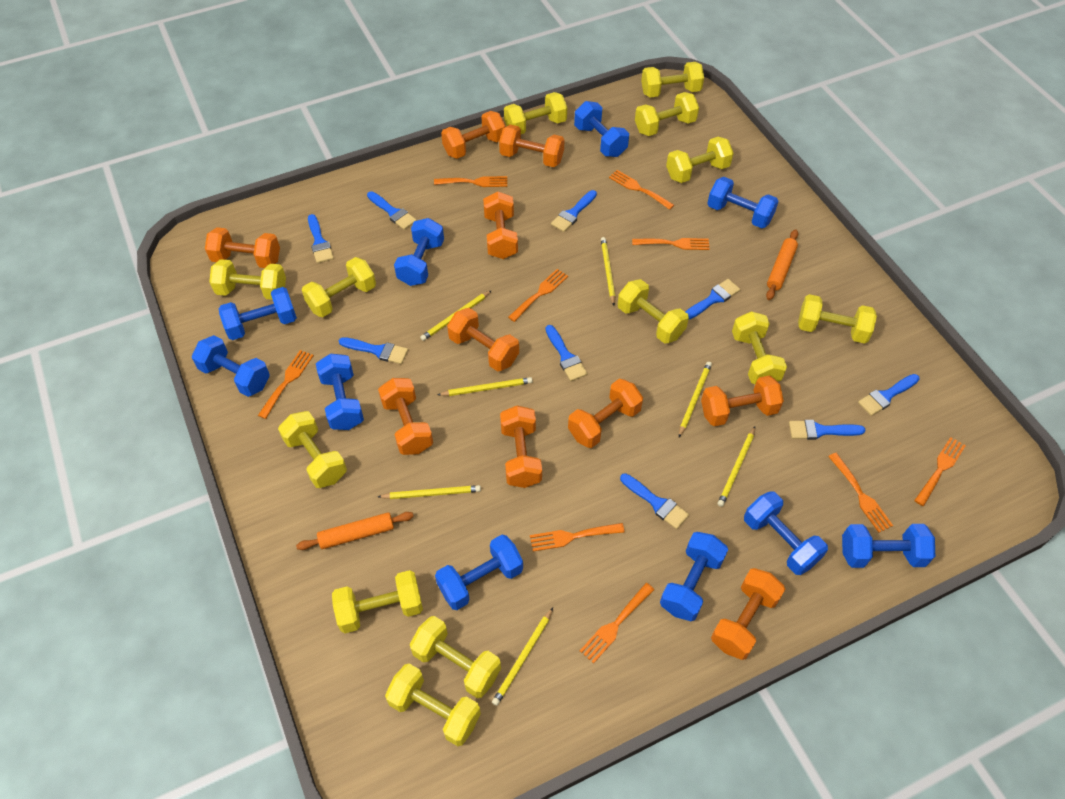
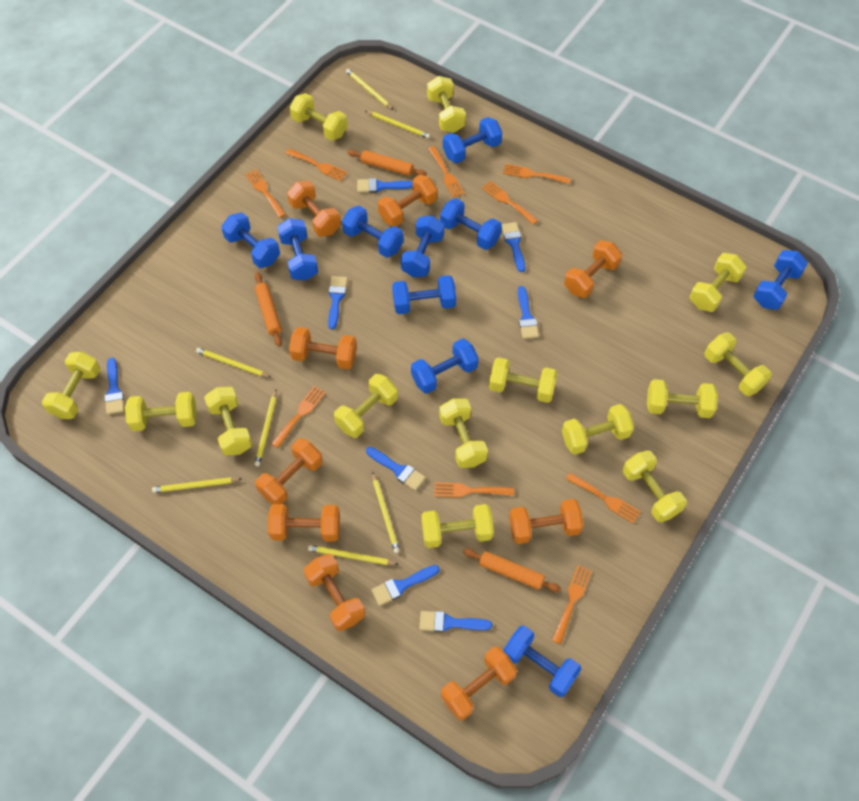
blue brush: [308,214,334,263] [339,337,408,364] [367,191,417,230] [545,325,587,381] [551,190,597,232] [620,473,689,529] [685,279,740,319] [789,420,866,440] [858,374,920,416] = 9 -> [104,357,124,415] [328,276,347,329] [357,178,413,193] [366,447,426,491] [371,565,440,606] [419,611,492,632] [502,222,525,272] [518,286,539,339] = 8
orange dumbbell: [205,227,280,268] [378,378,433,455] [441,111,506,159] [447,308,519,372] [483,191,518,259] [499,124,565,167] [500,406,542,488] [568,379,643,448] [701,375,784,426] [711,568,785,660] = 10 -> [255,438,323,504] [268,504,340,542] [287,181,341,237] [289,327,357,370] [304,554,365,631] [378,175,437,226] [441,646,517,720] [509,499,583,544] [564,240,622,298] = 9
orange rolling pin: [296,512,414,550] [766,229,798,300] = 2 -> [255,272,282,347] [348,150,427,176] [463,549,561,592] = 3
yellow dumbbell: [209,259,286,300] [278,411,347,488] [302,257,376,317] [332,570,423,633] [385,664,481,746] [410,616,501,698] [504,92,567,134] [618,279,689,344] [635,92,699,136] [641,62,704,98] [666,137,734,183] [732,311,787,384] [798,294,877,344] = 13 -> [42,352,100,419] [125,392,197,431] [204,387,252,456] [290,93,347,141] [334,374,398,438] [421,504,494,548] [427,76,466,133] [439,398,488,468] [489,357,558,403] [562,404,634,455] [623,450,687,522] [647,379,718,418] [690,253,747,312] [705,333,772,396] = 14

